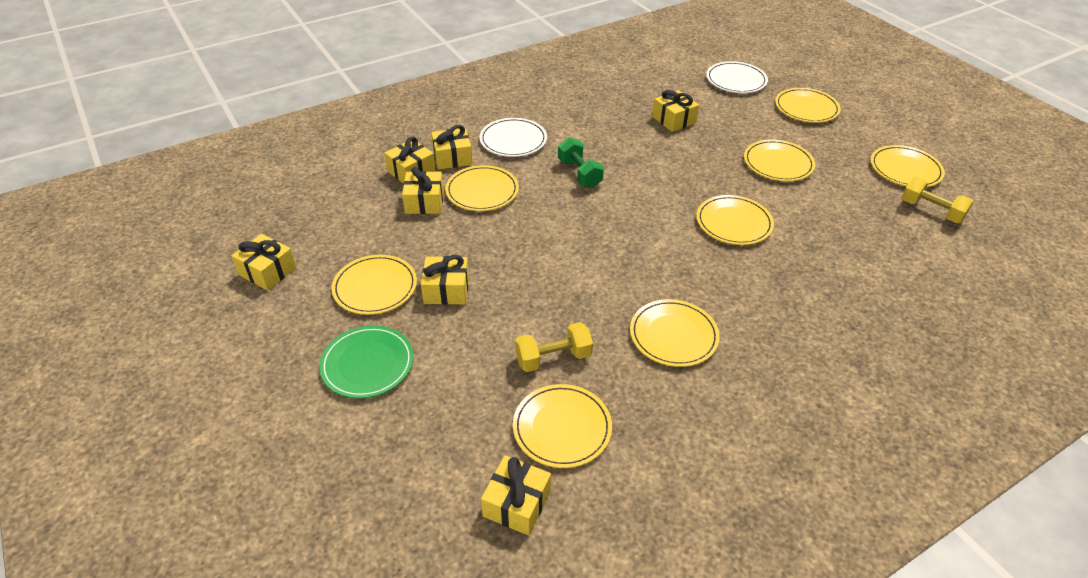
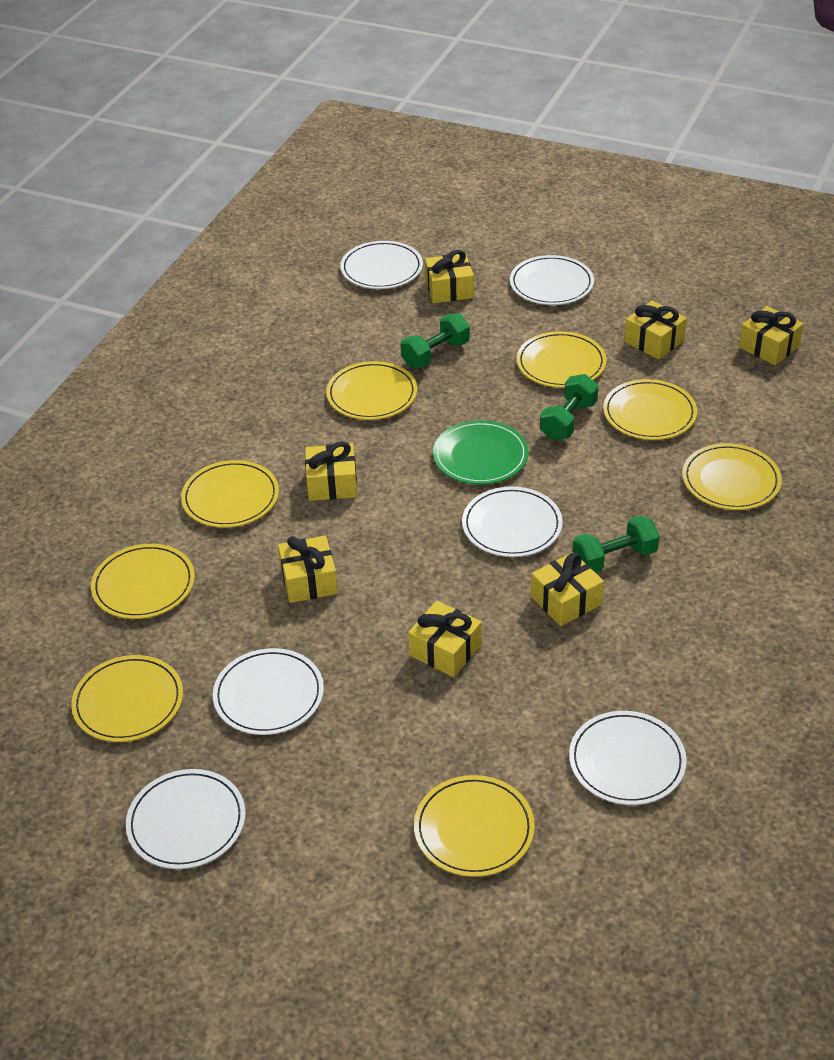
green dumbbell: [558,137,604,188] = 1 -> [400,313,470,368] [540,374,598,440] [572,515,659,573] = 3
white plate: [479,118,547,157] [706,61,768,93] = 2 -> [126,769,245,869] [213,648,324,735] [340,241,423,289] [462,486,563,557] [510,255,594,305] [569,711,687,805] = 6
yellow dumbbell: [515,322,593,372] [902,177,973,223] = 2 -> none = 0

